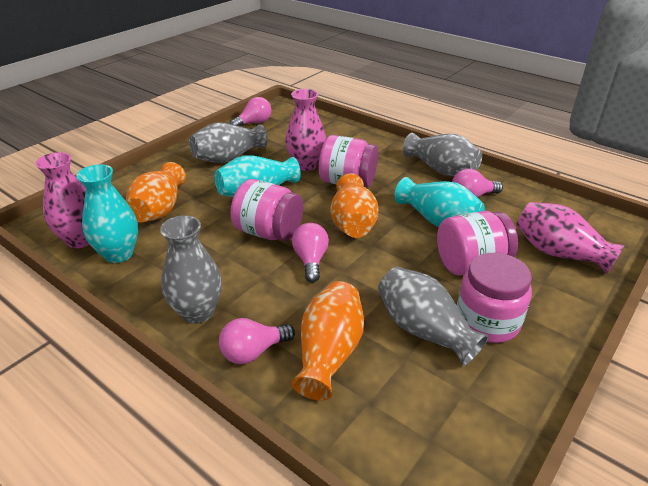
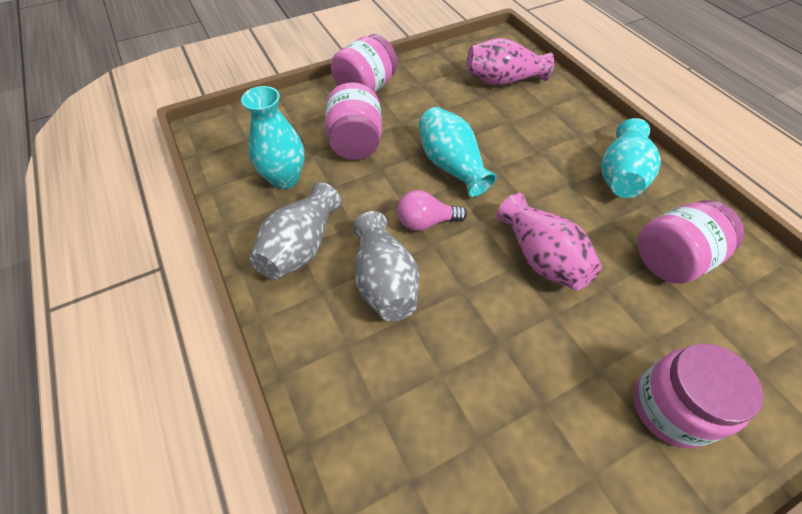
grey vase: [160,215,222,324] [189,123,267,163] [378,267,489,366] [403,133,482,176] = 4 -> [250,182,342,279] [352,211,419,321] = 2
orange vase: [126,162,186,222] [291,281,364,401] [330,173,379,238] = 3 -> none = 0
pink light bulb: [219,318,295,364] [230,97,272,126] [292,223,329,283] [452,169,503,198] = 4 -> [397,190,467,231] = 1
pink vase: [35,152,90,248] [285,89,326,171] [516,202,625,273] = 3 -> [466,38,554,85] [496,193,602,290] = 2

